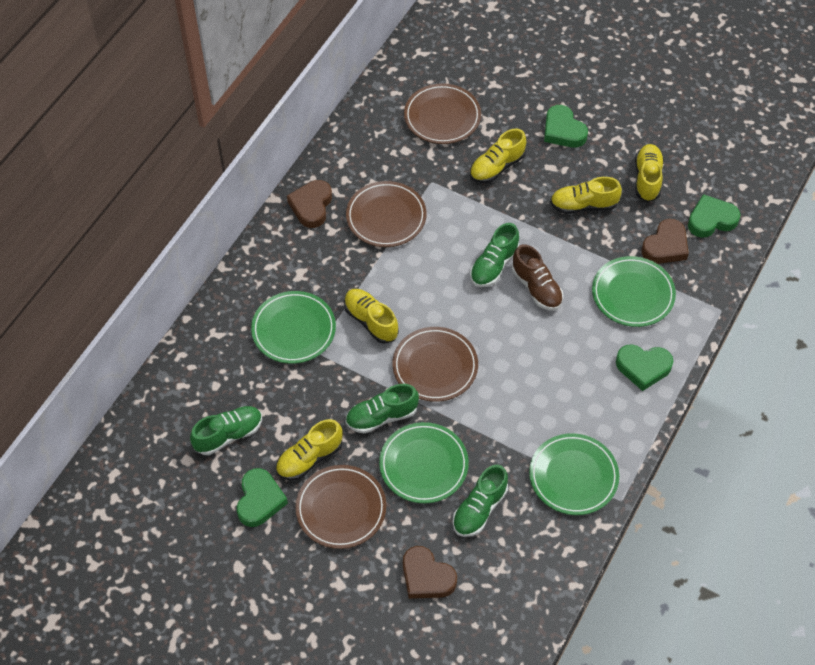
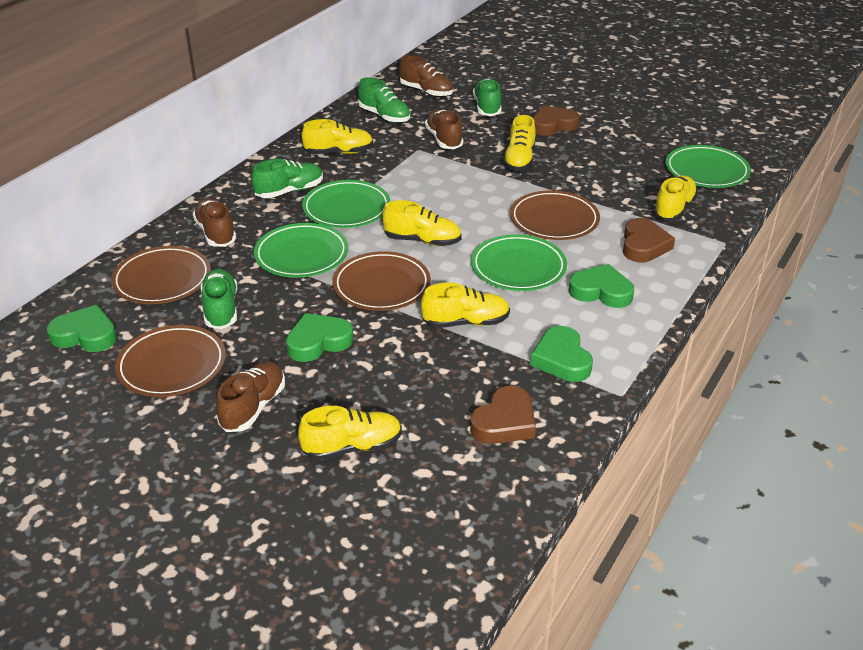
brown shoe: [512,244,563,311] = 1 -> [193,198,236,247] [216,361,285,432] [399,55,453,97] [425,109,464,149] = 4
yellow shoe: [276,419,343,480] [344,289,399,344] [470,128,526,183] [550,177,622,214] [635,144,664,202] = 5 -> [298,406,402,460] [302,119,373,154] [383,200,462,246] [421,283,510,328] [503,115,536,171] [653,175,698,221] = 6

